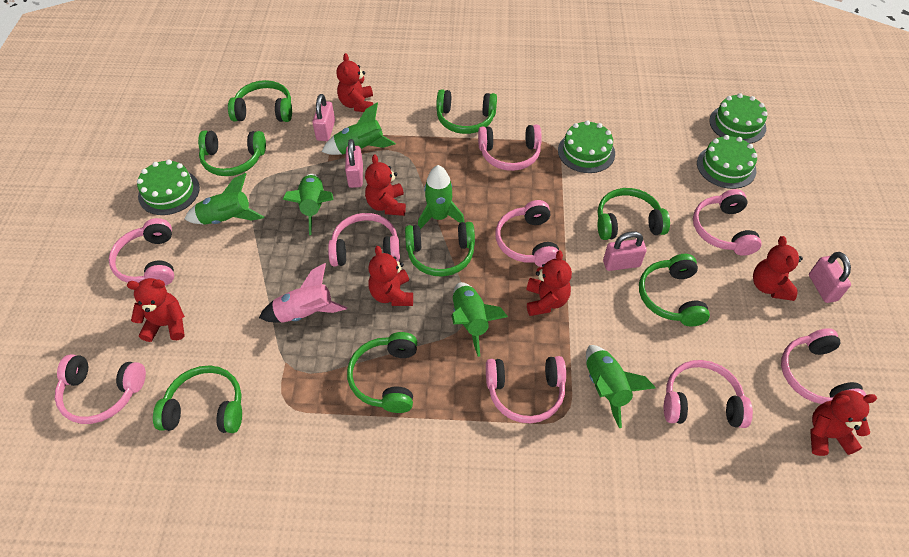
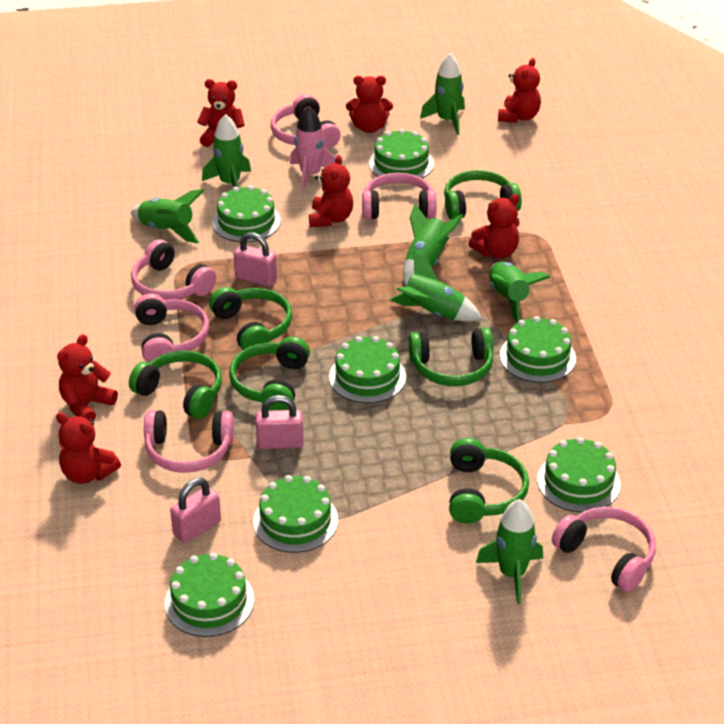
green cake: [137,160,200,215] [558,120,615,173] [697,135,757,189] [709,93,767,144] = 4 -> [164,552,255,637] [212,185,281,242] [253,475,338,553] [329,336,406,403] [369,129,434,178] [500,316,576,383] [537,437,621,512] = 7
green headphones: [153,365,242,433] [198,130,266,176] [228,80,292,122] [347,332,417,413] [405,222,475,277] [436,90,497,134] [598,188,670,240] [639,254,710,327] = 8 -> [129,351,222,419] [209,287,292,350] [229,337,310,410] [408,327,493,386] [444,170,522,220] [449,438,529,524] = 6
green rocket: [185,173,264,225] [282,174,334,235] [322,103,396,155] [418,165,465,229] [451,282,508,357] [586,345,656,428] = 6 -> [131,189,204,243] [202,114,251,187] [390,251,482,322] [403,204,464,285] [420,53,465,135] [476,499,543,604] [489,261,550,323] = 7
pink headphones: [55,354,146,424] [109,218,174,286] [328,213,400,266] [478,125,542,171] [486,356,566,423] [496,200,559,267] [664,360,753,428] [693,189,762,256] [781,328,866,404] = 9 -> [131,239,216,300] [135,293,209,363] [144,410,234,473] [271,94,341,149] [362,173,437,219] [552,507,656,592] = 6
pink padlock: [312,94,335,141] [345,139,363,188] [603,231,647,271] [809,252,851,303] = 4 -> [170,478,221,543] [234,232,277,286] [256,395,303,449] = 3

